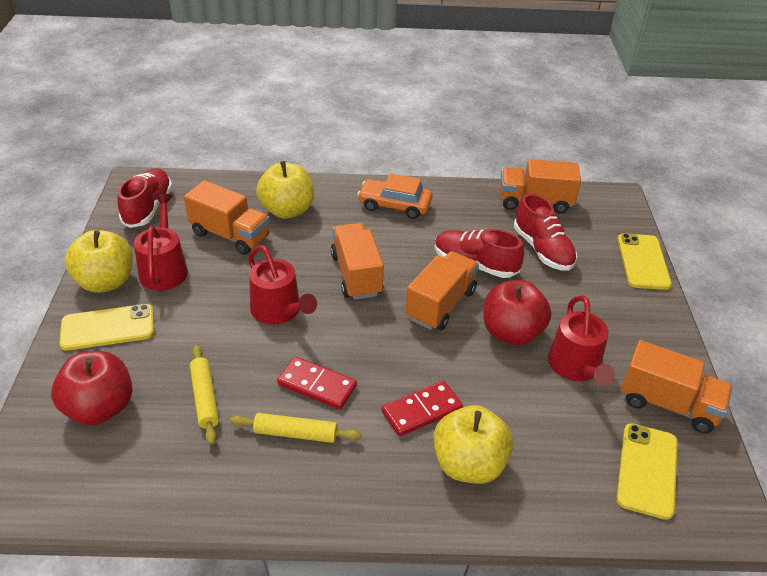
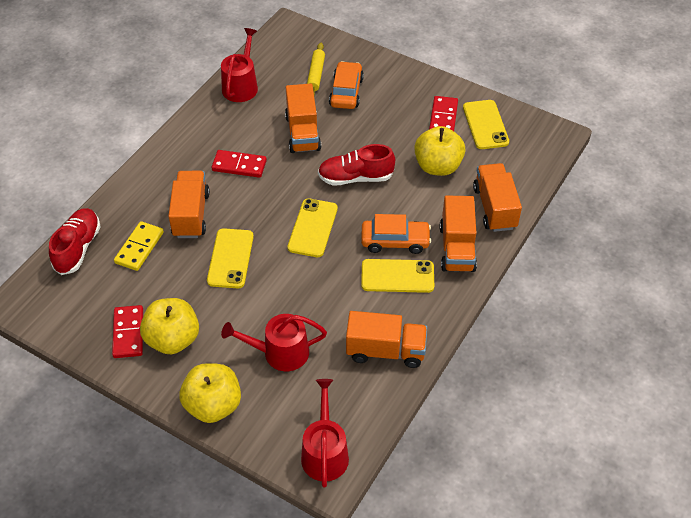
orange car: [357,173,433,219] = 1 -> [329,61,364,109] [361,214,431,254] = 2
red apple: [51,351,133,425] [483,280,551,346] = 2 -> none = 0
red domino: [277,357,357,410] [382,380,463,436] = 2 -> [112,305,143,358] [212,150,267,178] [429,96,458,131] = 3
red shoe: [117,168,172,228] [435,229,524,278] [514,193,577,271] = 3 -> [49,208,101,275] [318,144,395,185] = 2
yellow domino: none = 0 -> [114,221,164,271] = 1
yellow phone: [60,304,154,351] [616,423,678,520] [618,233,672,290] = 3 -> [207,228,254,288] [288,198,338,257] [361,259,434,293] [463,100,509,149] = 4
yellow rolling pin: [190,345,219,445] [230,413,361,443] = 2 -> [307,43,325,96] = 1

